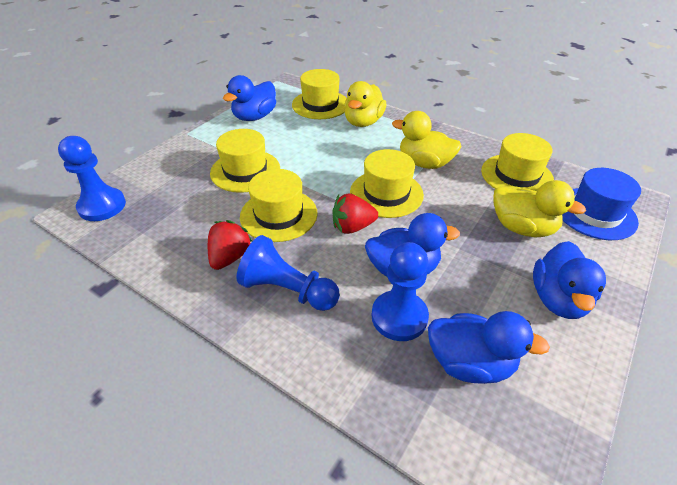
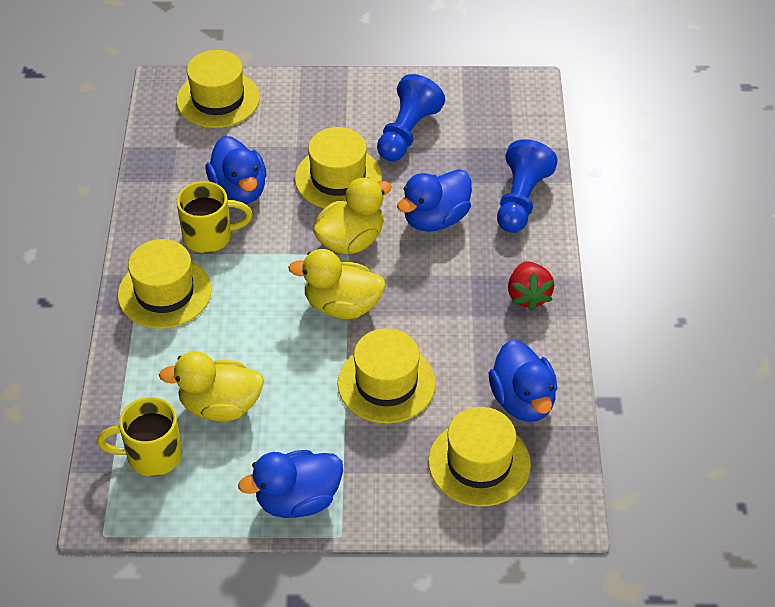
blue hat: [562,168,641,240] = 1 -> none = 0
blue pawn: [58,136,126,221] [236,235,340,311] [372,242,429,341] = 3 -> [377,74,445,161] [497,139,558,233] = 2
red strawberry: [208,220,252,270] [332,193,378,234] = 2 -> [508,261,554,311] = 1
yellow mug: none = 0 -> [97,397,182,476] [176,181,253,253] = 2

